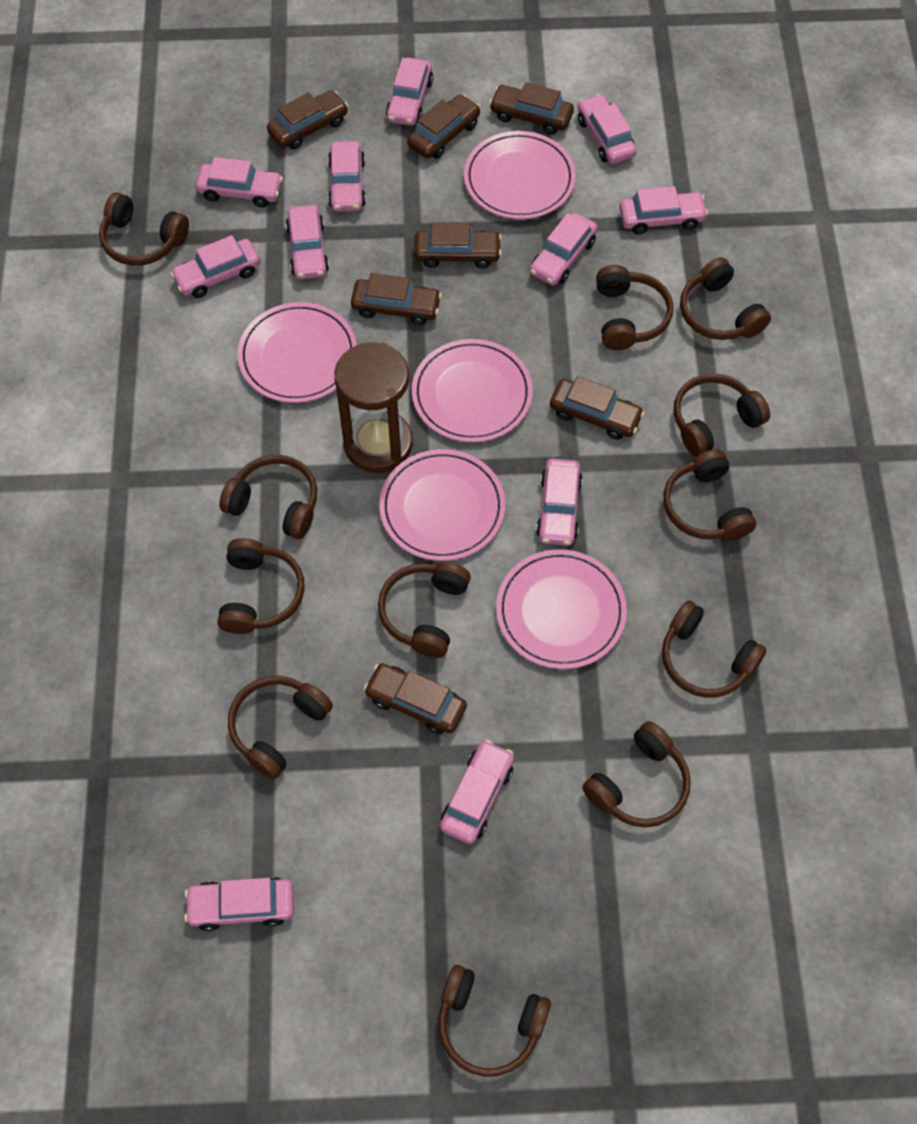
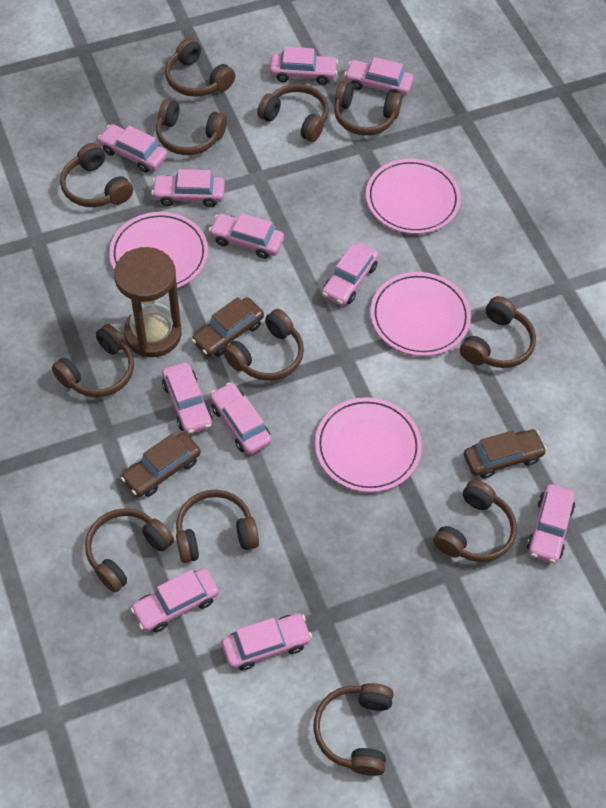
brown car: [267,90,348,150] [351,273,442,325] [364,663,467,735] [407,94,481,159] [414,223,502,268] [489,82,574,135] [550,376,645,440] = 7 -> [121,432,201,497] [191,297,264,357] [464,429,547,479] = 3
pink plate: [238,302,357,403] [379,449,505,561] [412,339,533,442] [464,131,576,219] [496,550,627,669] = 5 -> [109,212,208,288] [315,397,422,492] [366,159,461,234] [370,272,471,356] = 4

